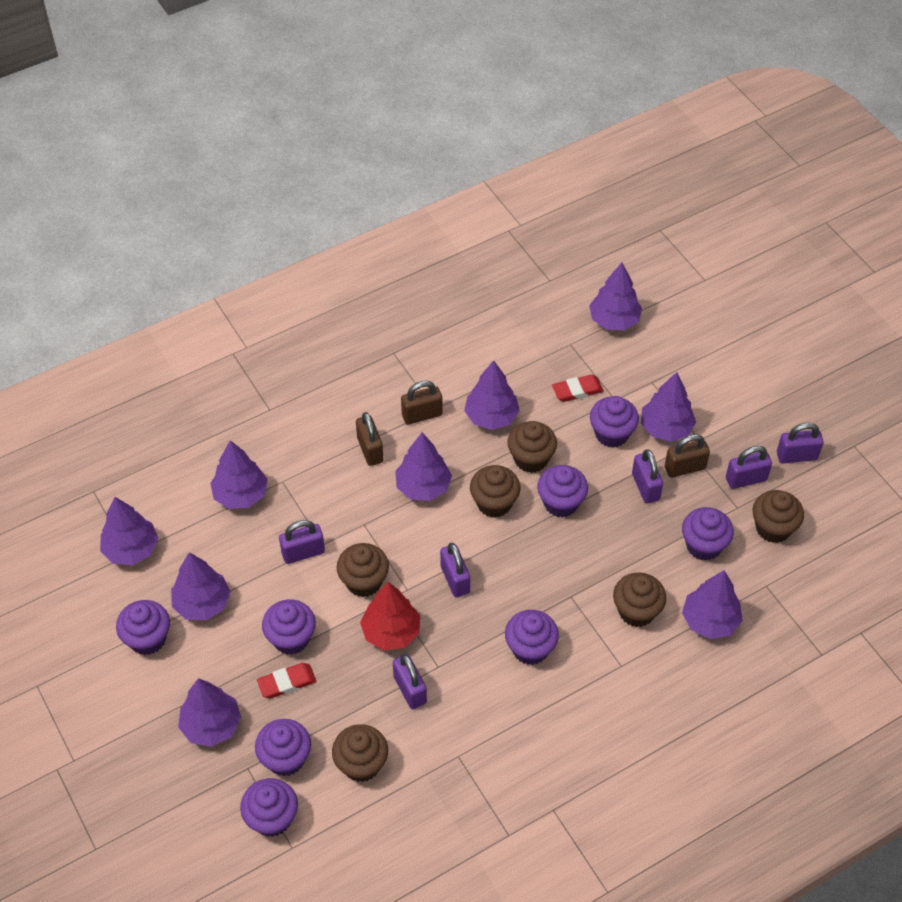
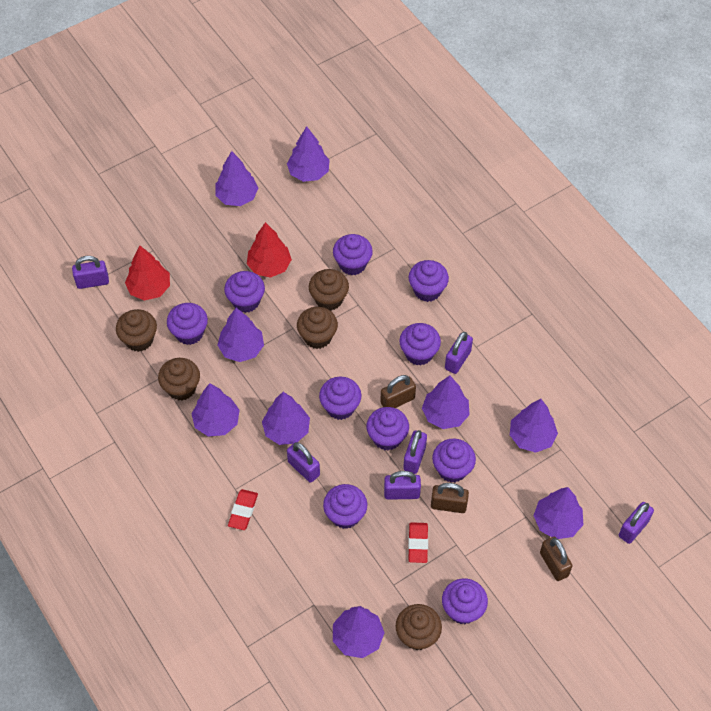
brown cupcake: [332,724,388,782] [337,543,389,597] [470,465,520,518] [507,421,557,473] [613,572,666,627] [752,490,804,543] = 6 -> [116,309,157,352] [158,358,200,401] [297,307,338,349] [309,269,349,311] [396,604,442,650] = 5
purple cupcake: [116,600,170,655] [240,778,298,837] [255,719,311,776] [262,599,316,655] [505,610,559,665] [537,465,588,517] [590,396,639,448] [682,507,734,561] = 8 -> [167,303,208,345] [224,271,265,313] [319,377,361,420] [323,484,367,529] [333,234,373,275] [366,407,409,451] [399,323,441,366] [409,260,449,302] [432,439,476,483] [442,578,488,624] = 10
red tree: [360,582,420,650] = 1 -> [125,245,170,300] [247,222,292,278] = 2

